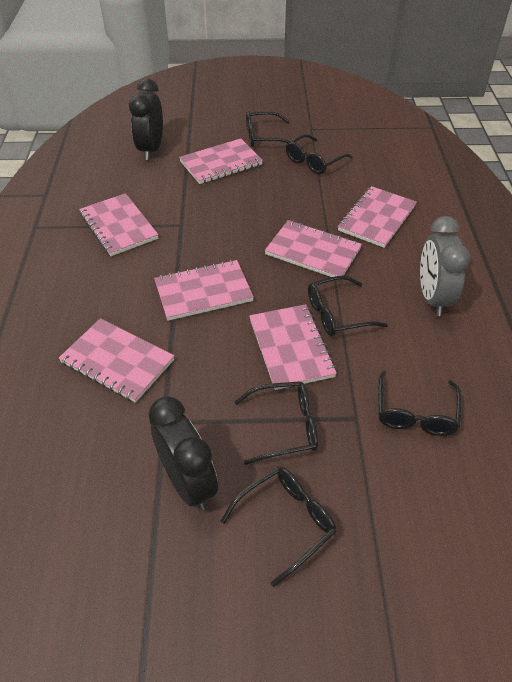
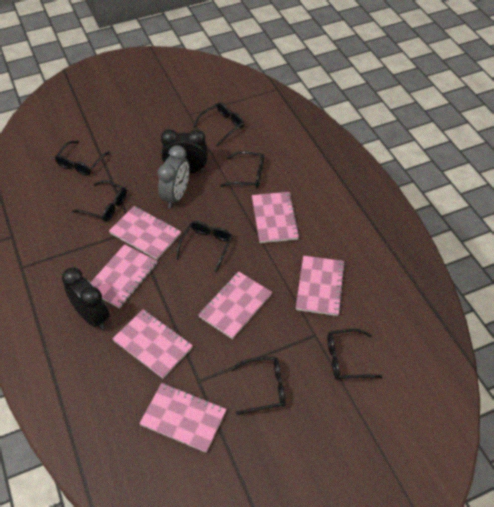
black glasses: [220,467,337,587] [235,381,318,465] [246,111,291,147] [286,134,353,174] [308,276,388,336] [378,370,462,436] = 6 -> [55,141,110,175] [72,180,127,222] [176,221,233,272] [193,102,244,147] [220,151,264,188] [230,357,285,415] [327,329,382,380] = 7

